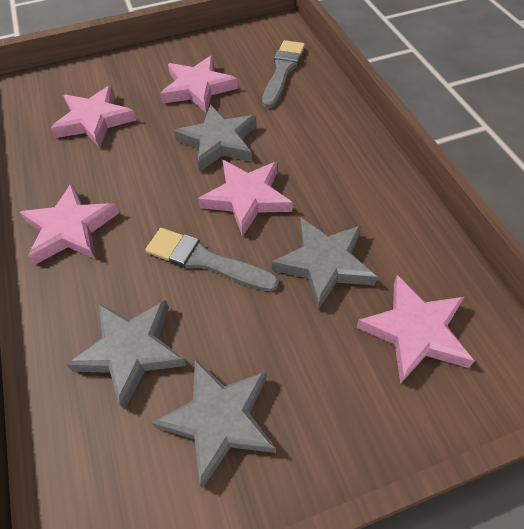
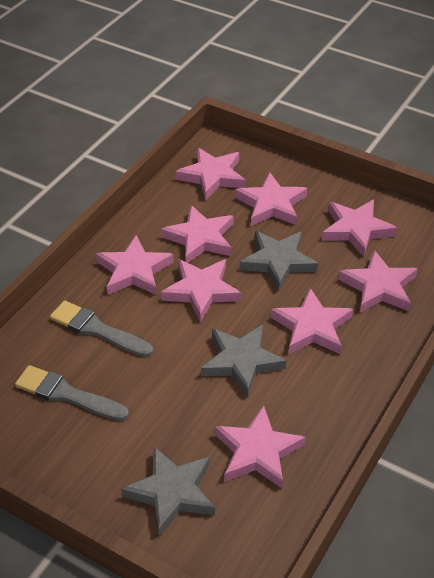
grey star: [66,300,186,410] [151,359,276,489] [174,105,257,172] [272,218,377,310] = 4 -> [121,447,215,536] [201,325,286,397] [240,231,318,291] = 3
pink star: [20,183,119,265] [51,85,136,148] [160,55,238,114] [198,160,293,237] [356,275,474,384] = 5 -> [96,235,174,295] [161,205,234,263] [161,259,241,322] [176,147,245,201] [215,405,306,488] [235,172,307,226] [271,288,353,354] [322,200,397,257] [338,250,418,313] = 9

